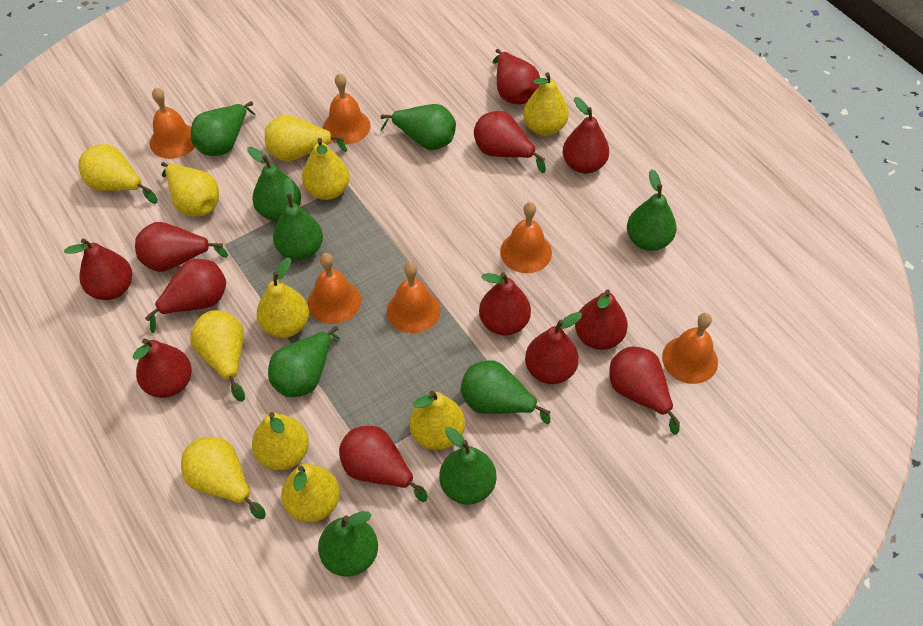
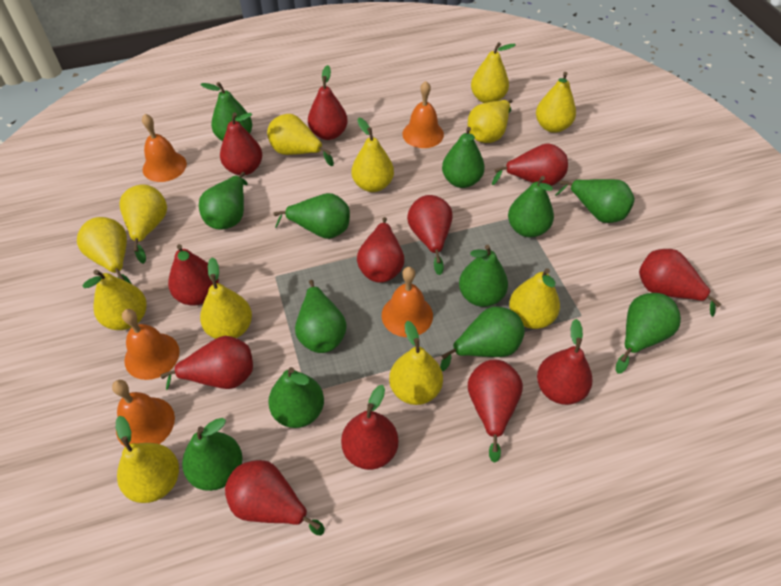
green pear: [190,101,255,156] [247,147,301,221] [268,326,339,397] [273,178,323,260] [318,511,378,577] [380,104,456,150] [439,427,496,505] [461,360,551,424] [627,169,677,251] = 9 -> [182,418,242,491] [199,172,248,230] [200,82,252,141] [268,367,324,428] [274,193,350,239] [295,280,347,353] [440,306,525,371] [442,127,485,188] [459,245,508,307] [508,176,554,237] [555,179,635,223] [616,293,681,374] = 12
orange bell: [150,88,195,159] [308,253,361,324] [323,73,370,144] [387,262,440,334] [500,202,552,273] [662,313,718,384] = 6 -> [112,380,175,446] [122,309,180,380] [142,114,187,182] [382,267,433,337] [402,81,444,148] = 5
yellow pear: [78,144,158,204] [161,162,219,217] [181,437,266,519] [190,310,245,402] [252,412,309,471] [257,257,309,338] [265,115,347,161] [281,464,340,522] [302,138,350,200] [410,390,465,450] [523,72,569,136] = 11 -> [77,217,132,284] [82,270,147,330] [116,416,179,503] [120,184,167,264] [200,257,252,339] [267,114,334,166] [352,118,394,192] [389,321,443,405] [468,99,513,143] [471,42,516,103] [509,268,560,329] [536,72,576,133] = 12

